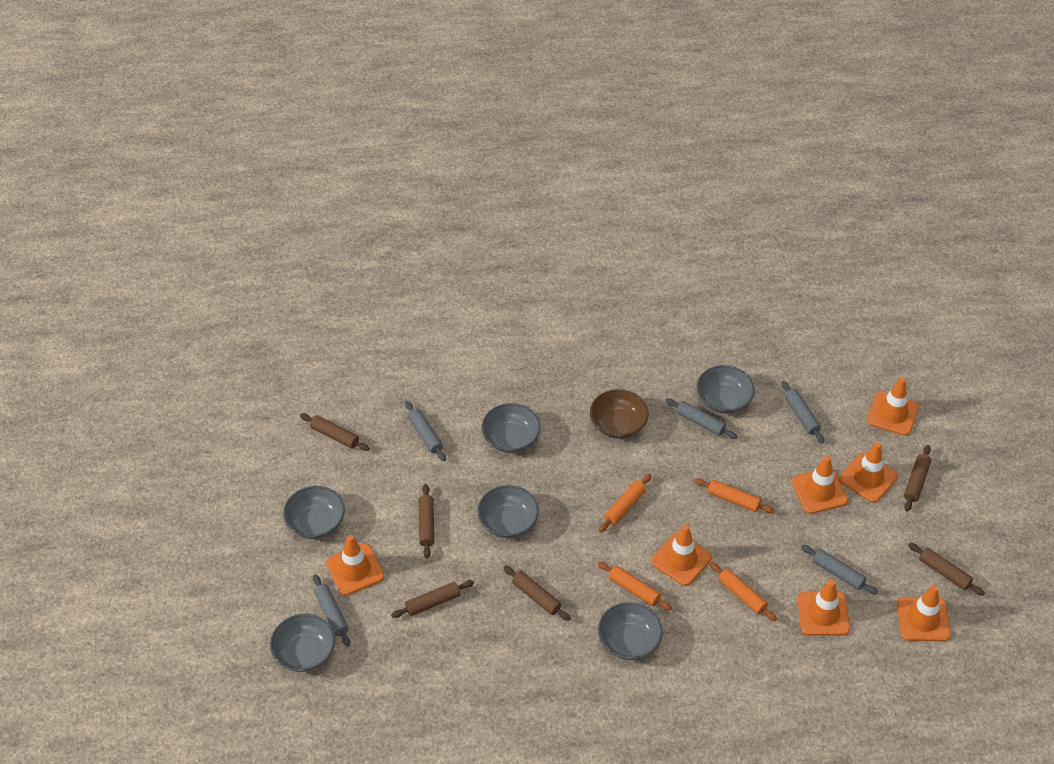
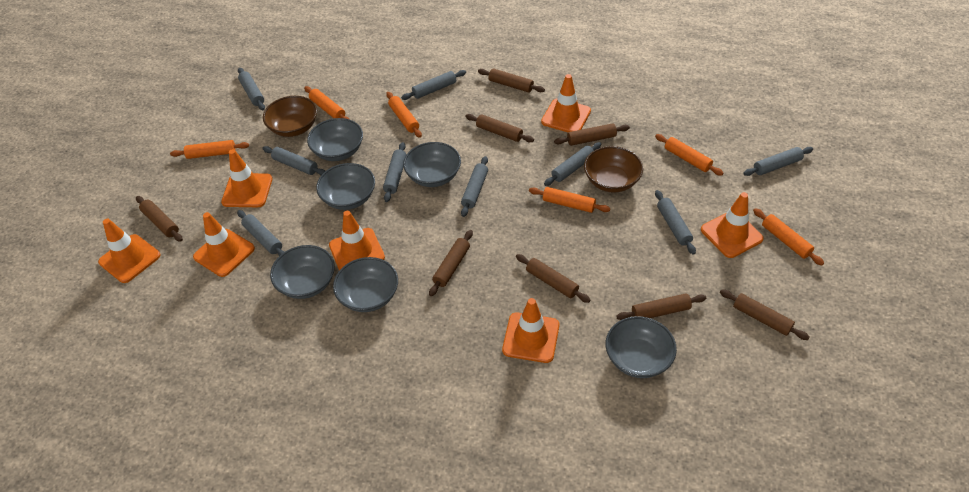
brown bowl: [590,389,649,439] = 1 -> [263,96,317,137] [584,146,643,193] = 2
brown rolling pin: [300,413,370,451] [391,580,474,618] [419,484,434,558] [503,566,571,621] [904,445,931,512] [908,543,985,596] = 6 -> [136,196,183,242] [429,230,473,296] [466,114,534,142] [478,68,545,93] [516,254,590,303] [554,123,630,146] [616,293,706,320] [720,289,810,340] = 8
grey rolling pin: [313,574,350,647] [405,401,446,461] [665,398,737,439] [781,381,824,443] [801,545,878,595] = 5 -> [237,210,284,256] [238,68,265,110] [263,146,325,175] [383,142,406,202] [401,70,466,100] [461,156,488,217] [544,142,601,186] [655,190,696,255] [743,147,813,176] = 9
orange rolling pin: [598,561,672,611] [599,474,651,532] [694,478,775,513] [710,562,777,621] = 4 -> [170,140,249,159] [304,86,350,120] [386,92,422,138] [529,187,610,213] [655,134,723,176] [753,208,824,265] = 6

